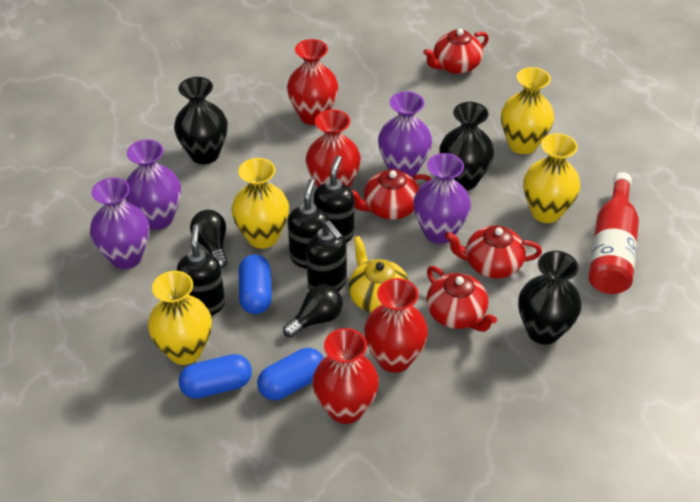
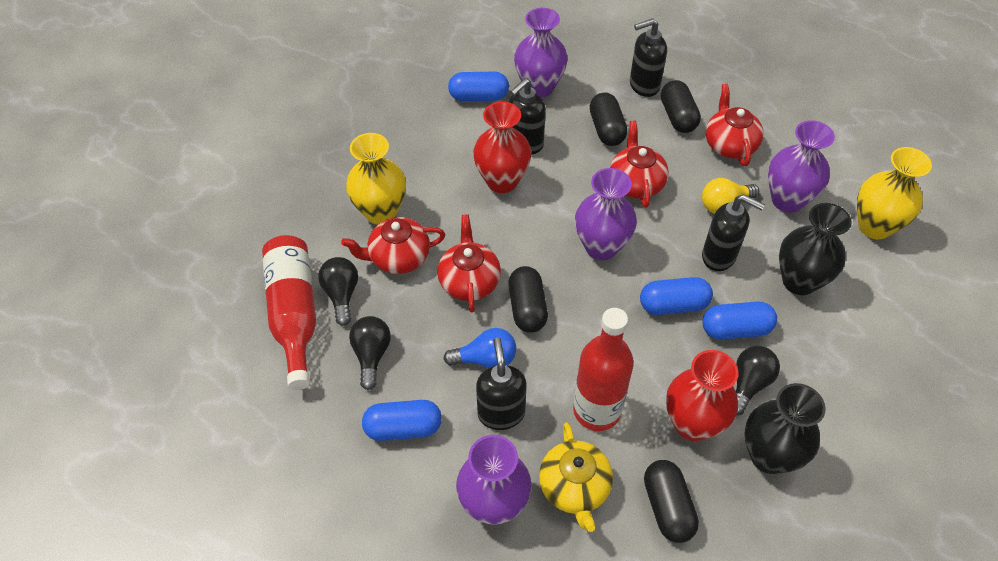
black capsule: none = 0 -> [508,266,548,333] [590,93,627,146] [644,460,699,543] [661,80,701,133] = 4
black light bulb: [190,210,228,268] [283,284,342,338] = 2 -> [318,257,358,326] [349,316,391,390] [736,346,780,415] = 3
black vase: [174,77,228,164] [439,102,494,190] [518,251,582,344] = 3 -> [744,383,826,474] [779,203,852,295] = 2
blue capsule: [179,354,252,399] [239,254,272,314] [257,348,324,400] = 3 -> [362,400,442,441] [448,72,509,101] [640,277,713,315] [702,302,777,340] = 4
blue light bulb: none = 0 -> [443,328,516,368] = 1
red bottle: [589,172,639,294] = 1 -> [262,235,316,390] [573,308,634,431] = 2
red vase: [287,39,338,125] [306,109,361,188] [312,328,379,424] [364,278,428,373] = 4 -> [473,101,531,193] [666,350,739,441] = 2
yellow light bulb: none = 0 -> [702,178,759,214] = 1
yellow vase: [148,271,212,365] [231,158,289,249] [501,67,554,154] [523,133,581,223] = 4 -> [346,133,406,225] [857,147,932,239] = 2

